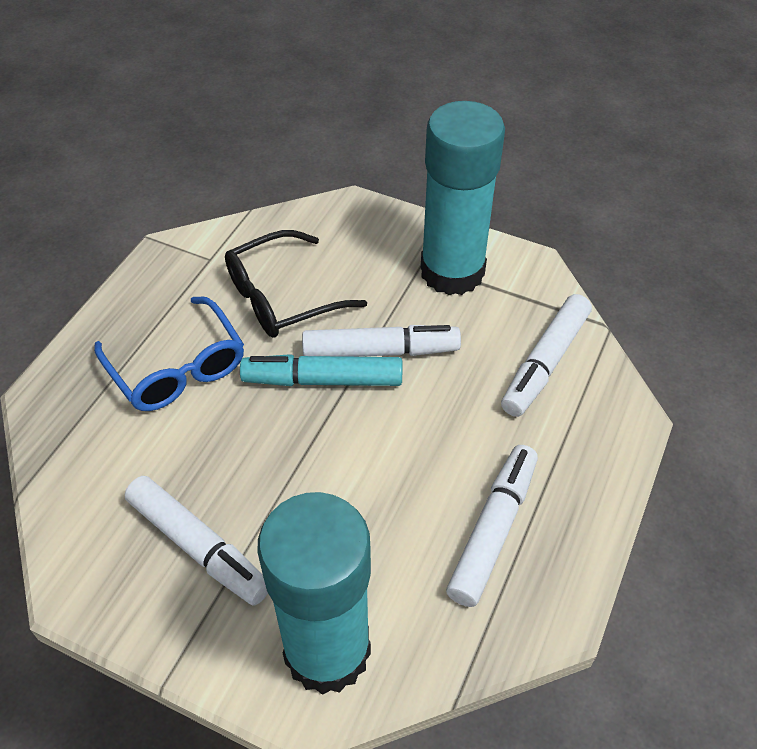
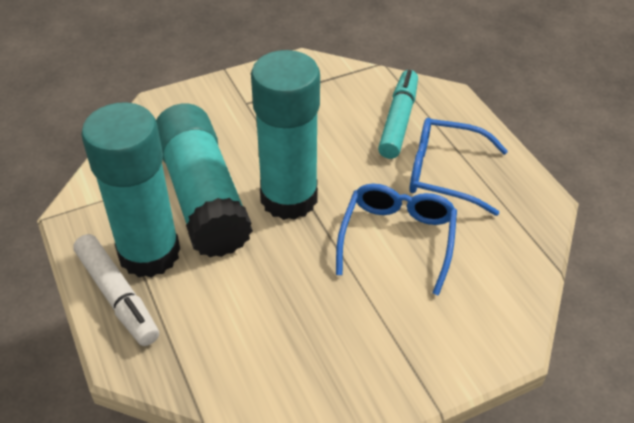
black glasses: [225,230,367,338] = 1 -> none = 0
blue glasses: [94,296,244,411] = 1 -> [336,184,457,296] [410,118,508,216] = 2
turquoise glue stick: [257,492,371,695] [421,101,505,295] = 2 -> [81,102,180,277] [156,103,253,257] [251,50,320,220] = 3
white marker: [124,476,268,606] [302,325,461,357] [446,445,538,607] [501,294,592,417] = 4 -> [73,234,159,346] = 1

